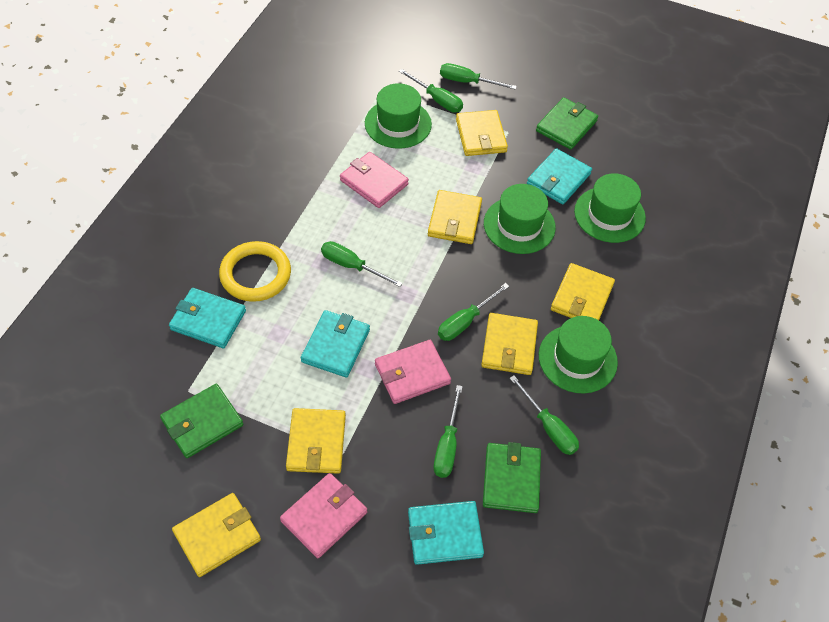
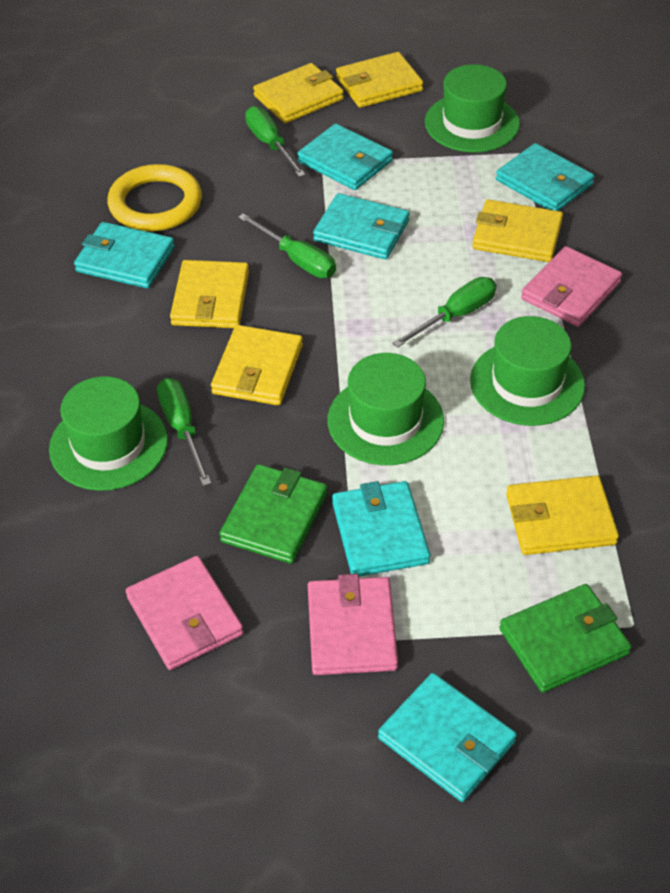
green screwdriver: [321,241,403,287] [399,69,463,112] [433,385,463,478] [438,283,509,341] [440,63,517,90] [509,376,579,455] = 6 -> [157,378,211,486] [238,214,336,278] [245,106,306,177] [392,277,496,348] = 4
green wallet: [160,384,243,458] [483,442,541,513] [536,97,598,150] = 3 -> [219,464,328,564] [499,584,632,693] = 2
turquoise wallet: [169,288,246,348] [301,310,370,378] [408,501,484,565] [527,148,592,205] = 4 -> [74,222,175,288] [297,124,393,190] [313,193,409,260] [332,481,430,576] [378,673,517,802] [496,143,594,211] = 6

